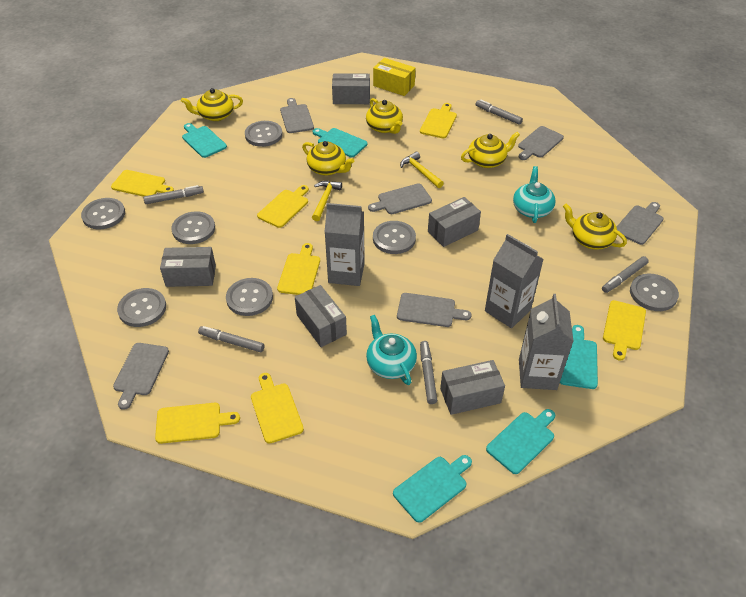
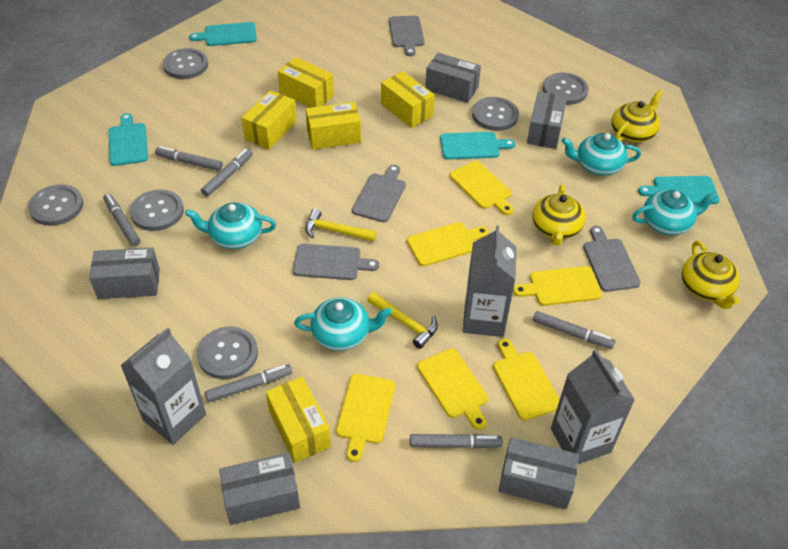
grey button: [81,198,125,229] [117,288,166,327] [171,211,215,244] [226,278,273,316] [245,121,283,147] [373,221,416,254] [630,274,679,311] = 7 -> [28,184,83,226] [130,189,184,231] [163,48,208,79] [197,326,258,379] [472,97,519,131] [543,73,589,105] = 6
grey cutting board: [113,343,169,410] [280,98,314,133] [368,183,432,214] [397,293,472,327] [518,126,564,160] [617,202,664,245] = 6 -> [293,244,379,280] [352,165,406,222] [389,16,425,56] [583,226,641,292] = 4
grey marker: [143,185,204,204] [198,326,265,352] [420,341,437,404] [475,99,523,125] [602,256,649,293] = 5 -> [103,194,140,246] [155,146,223,171] [201,149,253,197] [205,364,292,402] [410,434,503,449] [533,311,615,349] = 6
turquoise cutting board: [182,123,227,158] [313,128,367,157] [393,455,472,523] [486,409,555,474] [560,325,598,389] = 5 -> [109,113,148,166] [189,22,257,46] [440,132,516,160] [638,176,720,204] = 4
turquoise teapot: [366,315,417,385] [513,166,556,223] = 2 -> [185,202,276,249] [294,298,392,351] [562,133,641,175] [632,190,718,235] = 4
yellow box: [373,58,416,96] = 1 -> [242,90,297,150] [266,377,331,463] [277,57,334,108] [306,102,361,150] [381,71,435,128] = 5
yellow cutting board: [111,170,174,197] [155,403,240,444] [251,373,304,444] [257,185,309,228] [277,243,320,295] [420,103,457,138] [603,300,646,361] = 7 -> [336,374,395,462] [407,222,489,266] [417,349,488,430] [450,161,514,215] [493,339,560,421] [513,266,602,306] = 6
yellow teapot: [181,88,243,121] [302,141,354,176] [366,98,403,134] [461,132,520,168] [563,203,627,250] = 5 -> [532,184,586,246] [612,90,663,142] [682,241,740,309] = 3

